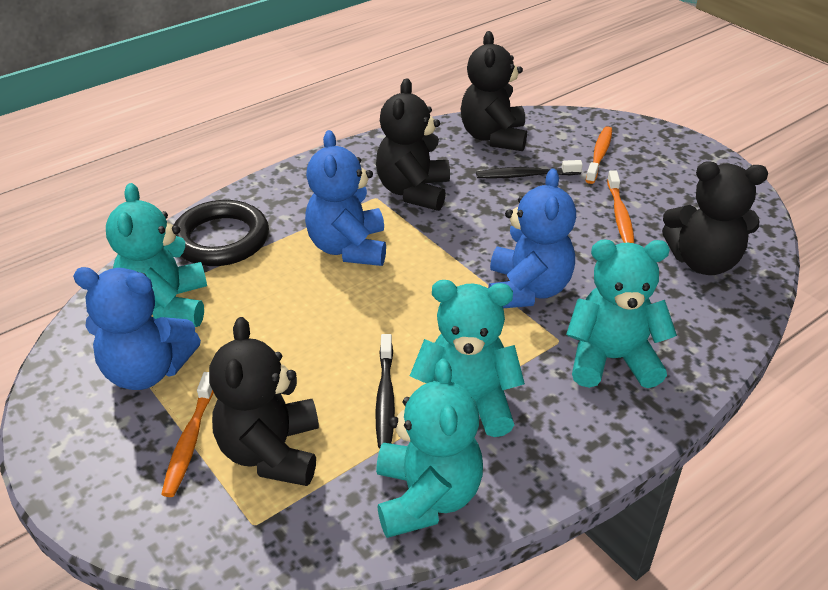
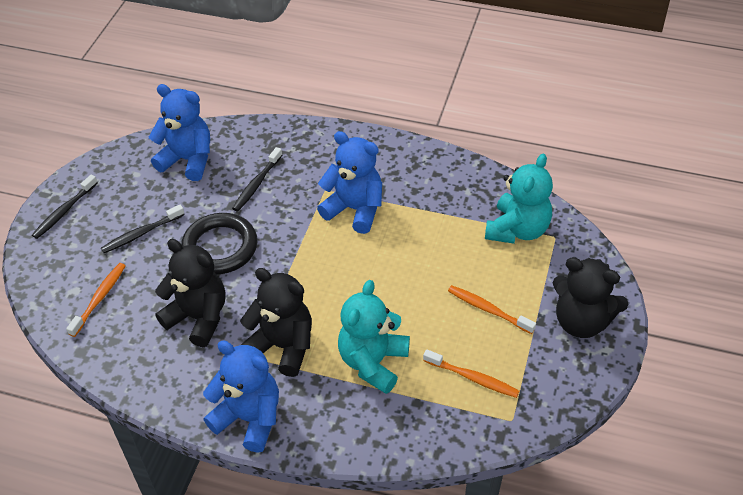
black teddy bear: [209,317,319,486] [376,78,450,211] [461,31,527,151] [662,161,768,275] = 4 -> [155,239,226,347] [240,268,312,377] [553,257,628,338] = 3
black toothbrush: [375,334,395,449] [476,160,583,179] = 2 -> [32,175,98,239] [101,205,185,253] [232,147,282,211] = 3
turquoise teddy bear: [106,183,207,327] [376,358,483,538] [410,280,525,437] [566,240,677,388] = 4 -> [338,280,410,394] [485,154,553,244] = 2

